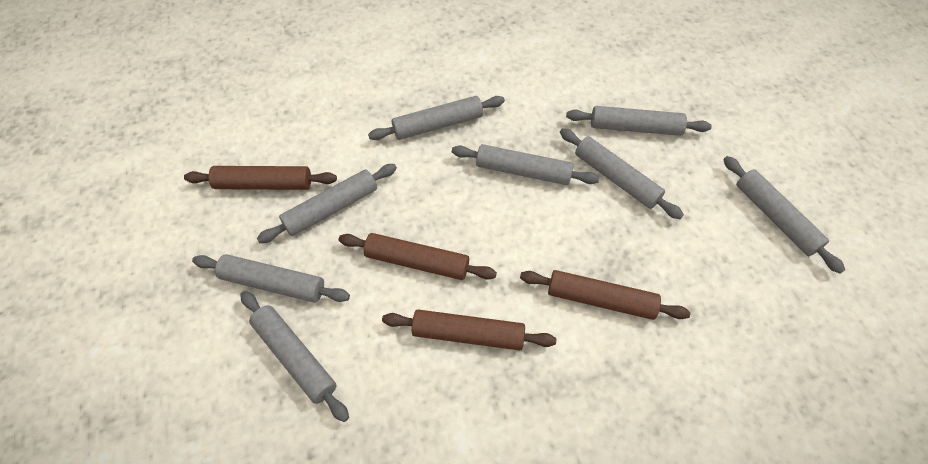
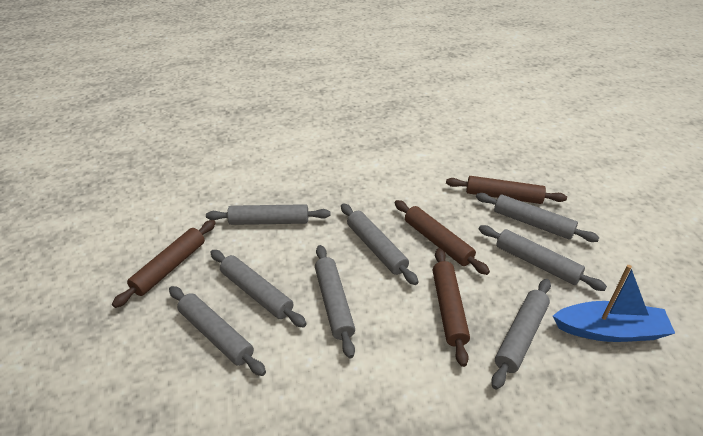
blue boat: none = 0 -> [553,265,675,342] = 1

